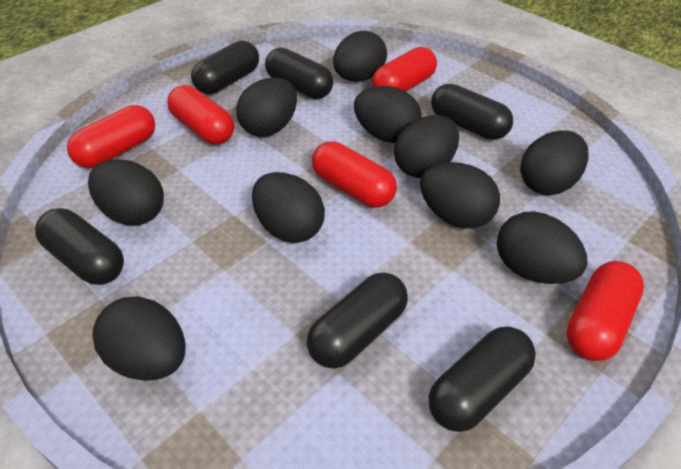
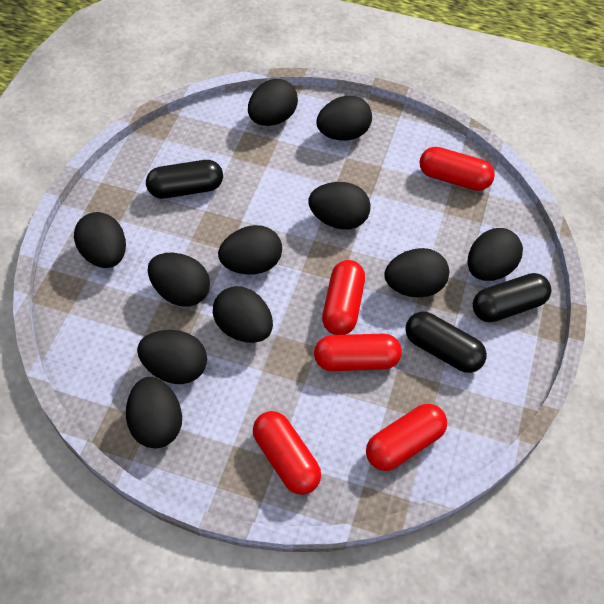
black capsule: [35,208,124,285] [191,40,259,94] [265,48,333,99] [307,272,408,369] [428,326,536,432] [431,84,513,140] = 6 -> [146,160,223,199] [405,312,487,373] [473,273,551,322] = 3
black egg: [88,159,164,225] [92,296,186,381] [236,78,297,137] [252,172,325,243] [333,31,387,82] [354,86,422,143] [394,115,459,178] [420,162,500,228] [497,211,587,284] [520,130,588,195] = 10 -> [74,212,126,268] [126,377,182,448] [137,330,207,384] [148,253,210,307] [213,286,273,343] [218,225,282,275] [248,79,298,126] [308,182,371,230] [316,96,372,141] [384,248,449,297] [468,228,523,281] = 11

